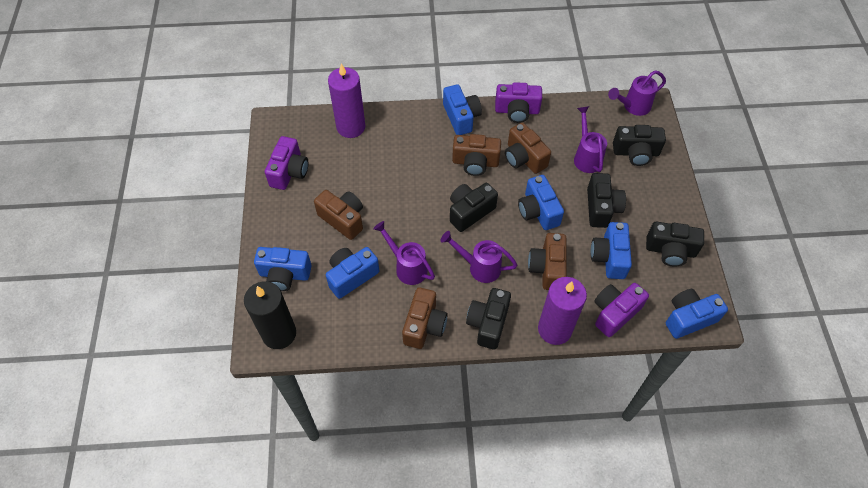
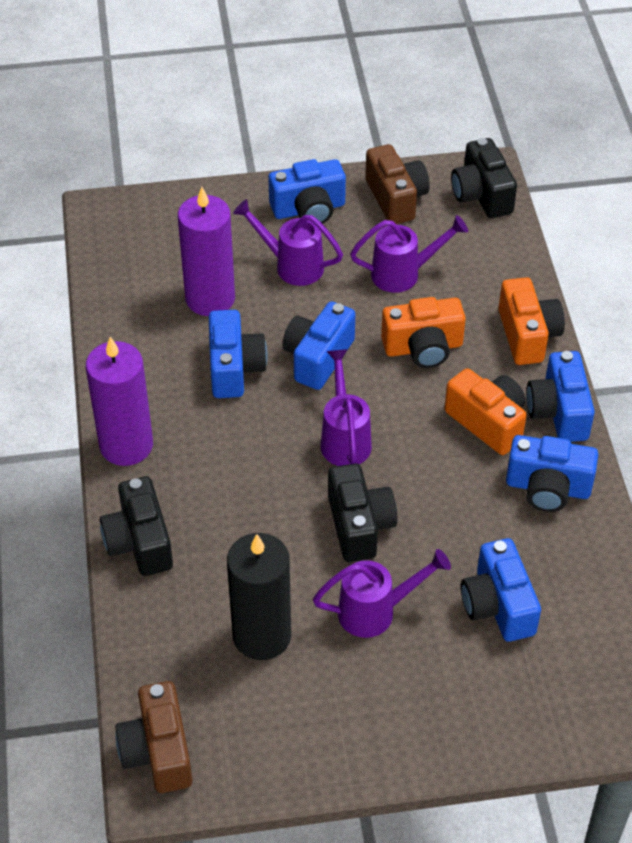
black camera: [450,183,498,232] [466,288,511,350] [587,173,626,228] [613,125,666,166] [646,222,704,267] = 5 -> [100,476,173,576] [328,463,398,562] [451,138,517,218] = 3
brown camera: [314,190,363,240] [402,287,448,349] [452,134,501,176] [505,122,551,174] [528,233,566,290] = 5 -> [115,681,192,793] [365,144,430,224] = 2
orange camera: none = 0 -> [381,297,466,368] [445,368,527,455] [498,277,565,365] = 3
purple camera: [265,136,308,190] [495,82,542,123] [594,283,649,337] = 3 -> none = 0

